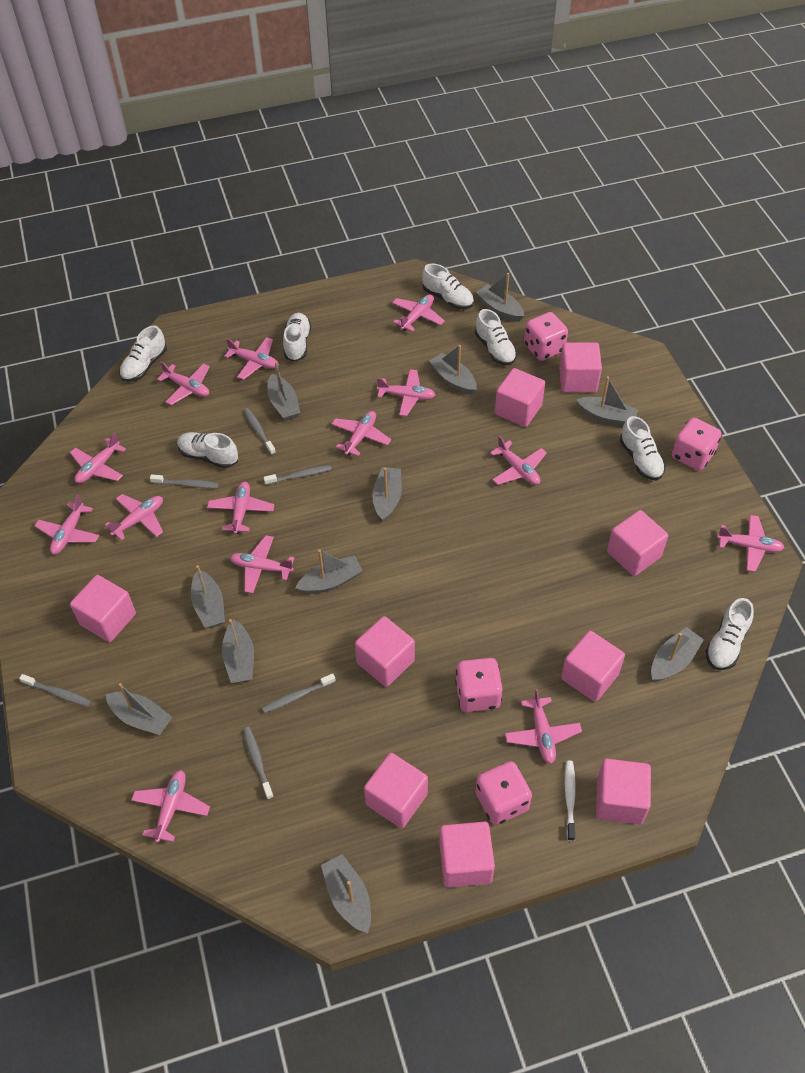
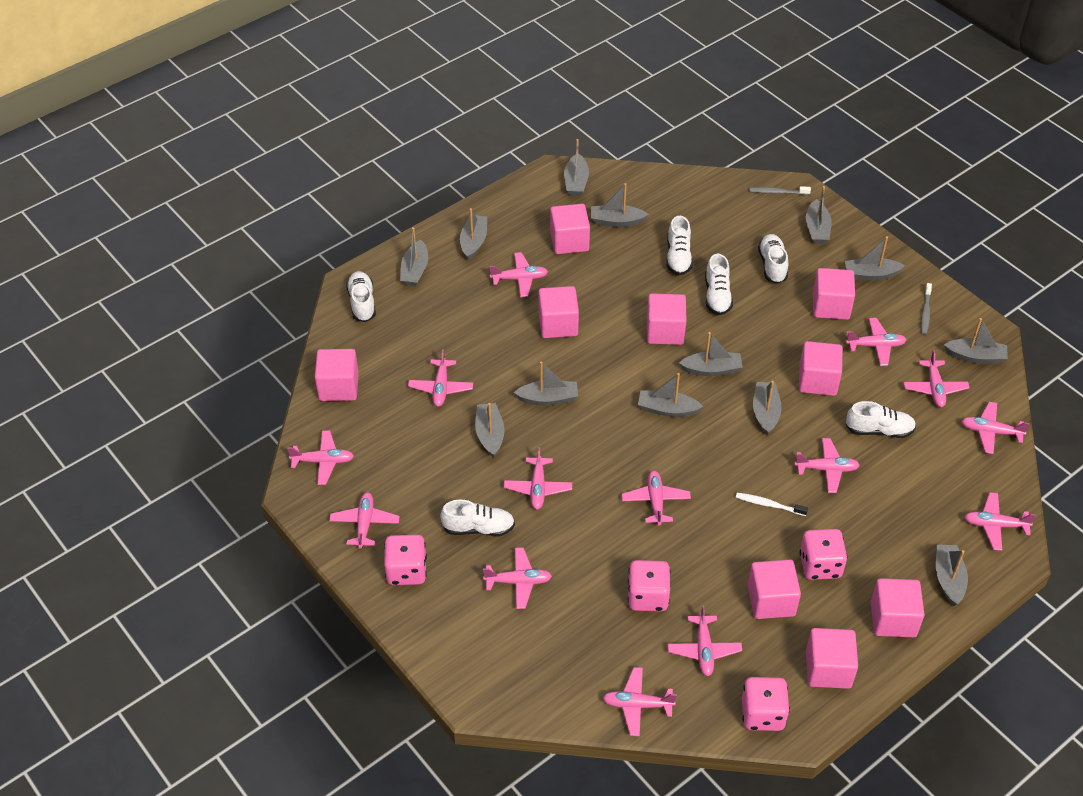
grey boat: [105,683,172,735] [191,565,225,628] [222,619,254,683] [267,361,300,421] [296,549,363,594] [321,854,371,933] [372,467,402,522] [429,345,476,395] [476,273,524,322] [576,376,638,426] [651,627,704,682] = 11 -> [400,227,428,286] [460,208,487,261] [475,403,504,458] [514,361,578,406] [564,139,589,196] [591,183,649,227] [638,373,703,417] [679,332,743,376] [753,381,782,435] [806,186,832,244] [845,236,905,281] [936,545,968,606] [944,318,1008,364] = 13
grey toothbrush: [19,674,91,707] [150,474,219,488] [243,727,274,800] [244,408,276,455] [262,673,336,713] [264,465,332,485] = 6 -> [749,186,811,195] [921,283,932,335] = 2
white shoe: [119,326,167,382] [177,432,238,468] [283,313,311,362] [422,263,474,309] [475,309,517,365] [620,416,665,480] [705,598,754,670] = 7 -> [346,271,376,322] [440,500,515,536] [666,216,693,275] [705,254,733,315] [758,234,788,284] [846,401,916,438] = 6

